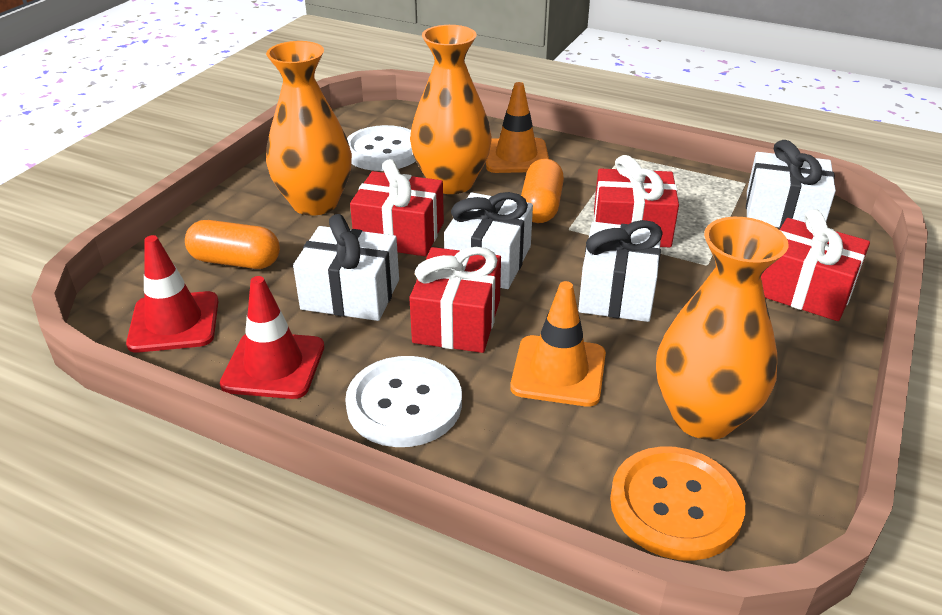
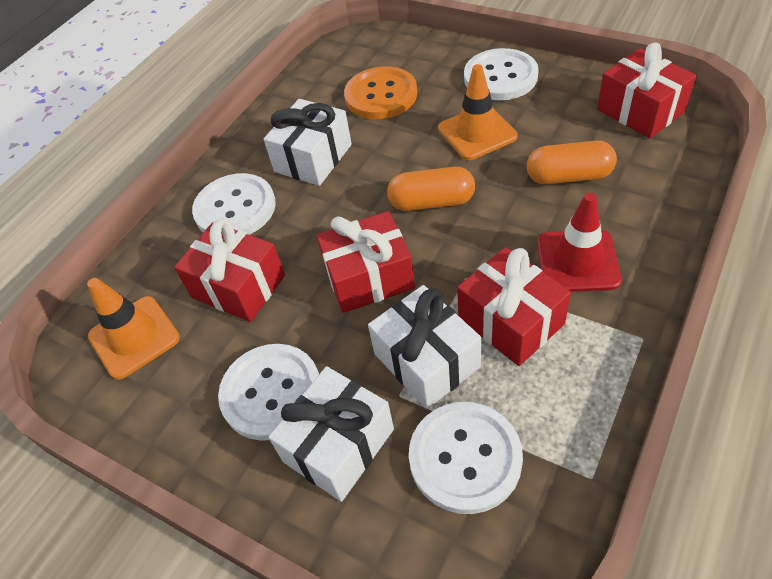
orange vase: [266,41,352,216] [410,25,492,194] [656,217,788,440] = 3 -> none = 0
red traffic cone: [126,235,218,353] [220,276,324,399] = 2 -> [537,193,622,292] = 1
white button: [345,356,462,447] [347,125,416,171] = 2 -> [192,173,276,235] [218,344,319,441] [409,402,523,514] [464,48,539,100] = 4
white gift: [293,214,399,321] [444,192,533,289] [578,220,663,322] [746,140,836,228] = 4 -> [264,99,352,186] [269,366,394,502] [368,285,481,409] = 3

